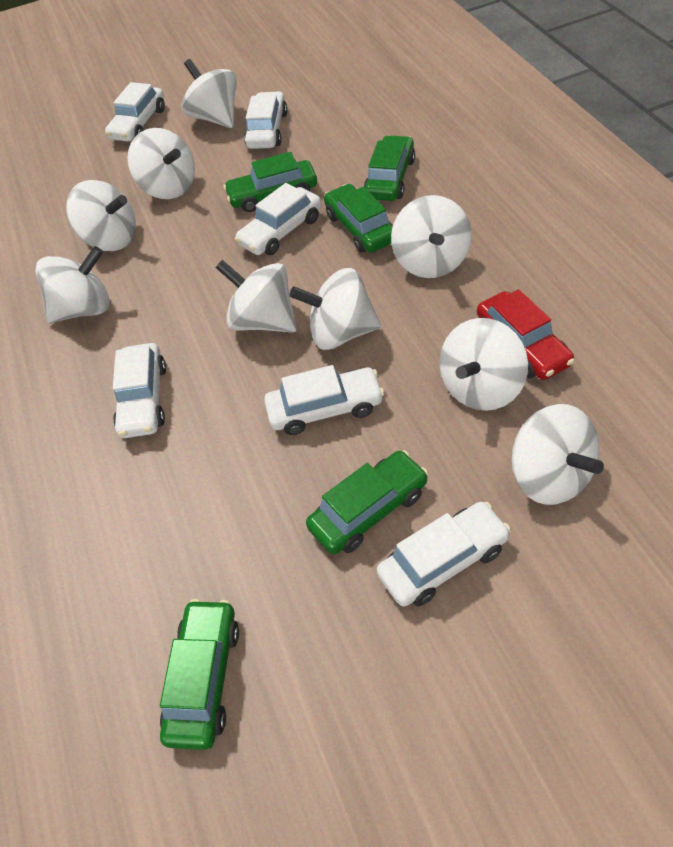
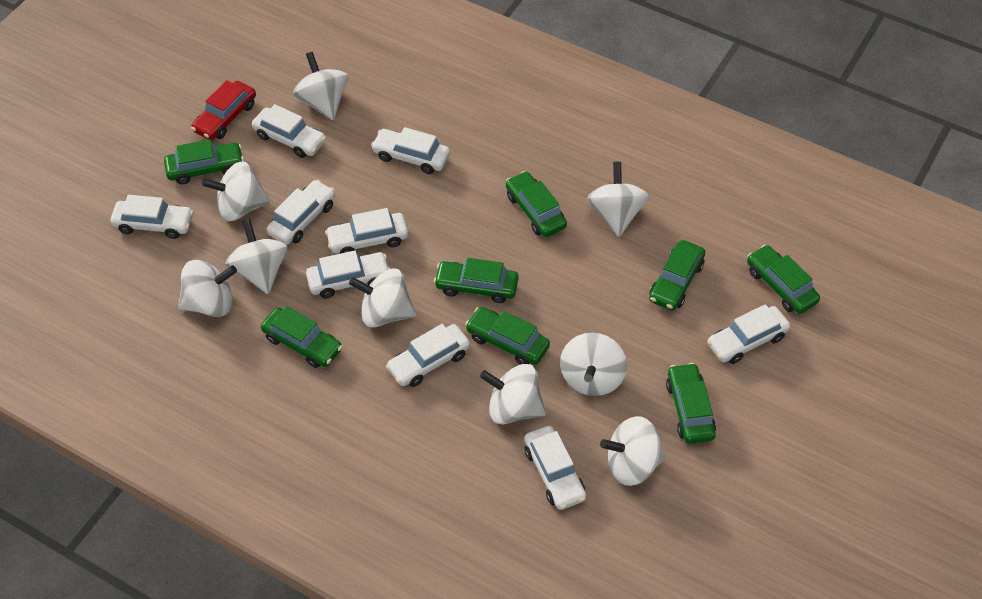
green car: [160,599,239,750] [223,152,317,212] [306,450,428,554] [324,184,393,253] [364,135,415,201] = 5 -> [164,140,244,184] [261,306,343,368] [434,258,519,303] [465,307,550,365] [506,171,567,237] [649,240,705,310] [666,363,716,444] [747,245,820,314] = 8
white car: [105,82,165,142] [113,343,166,438] [235,183,322,255] [244,91,288,149] [264,365,384,435] [377,502,511,607] = 6 -> [111,195,194,239] [252,104,326,158] [267,180,335,245] [306,251,390,298] [325,208,408,254] [371,127,450,174] [386,324,470,387] [524,426,586,510] [707,304,790,364] = 9

